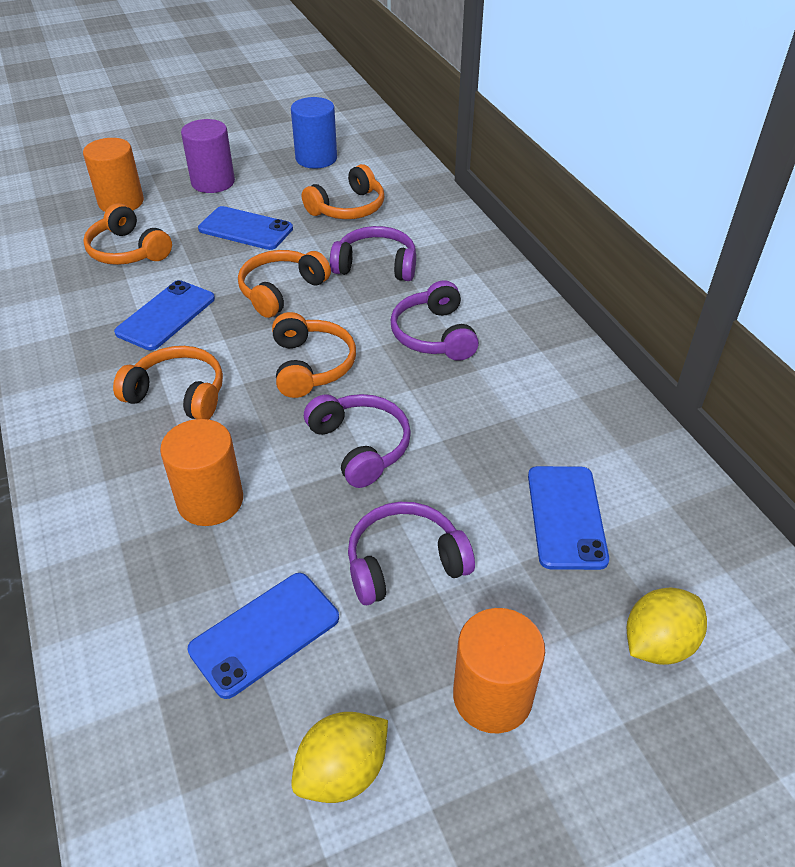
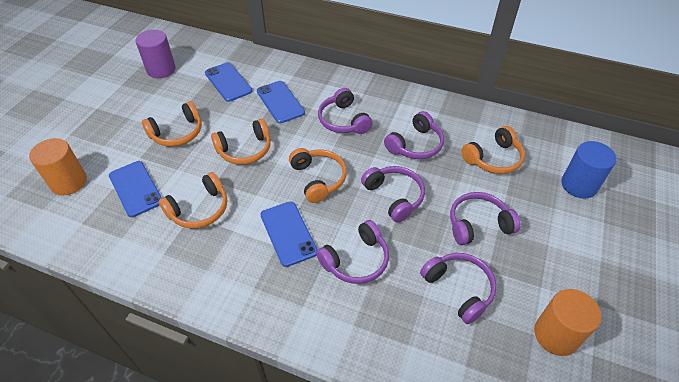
orange cylinder: [83,138,144,212] [160,419,243,526] [453,608,545,733] = 3 -> [29,138,87,195] [534,289,601,356] = 2
purple headphones: [304,394,411,488] [330,226,416,281] [348,502,475,605] [391,280,479,361] = 4 -> [316,220,389,284] [318,88,373,134] [361,166,425,223] [384,111,444,159] [420,253,497,324] [450,192,521,245] = 6
yellow lemon: [291,712,388,803] [627,587,707,665] = 2 -> none = 0

